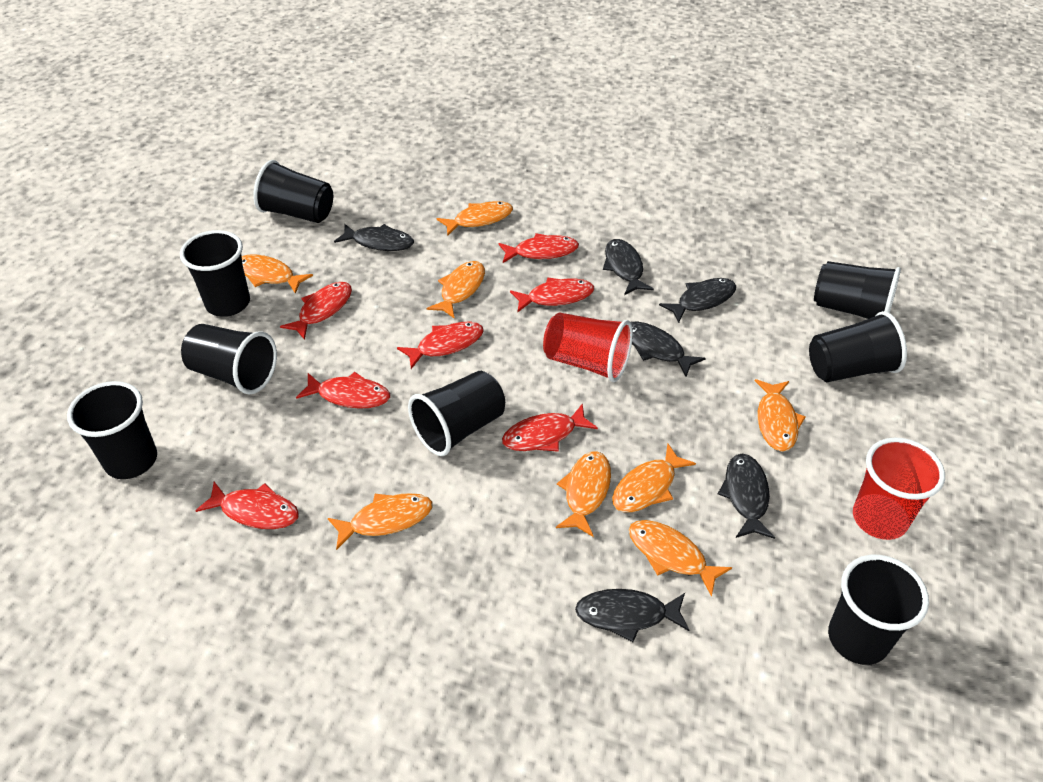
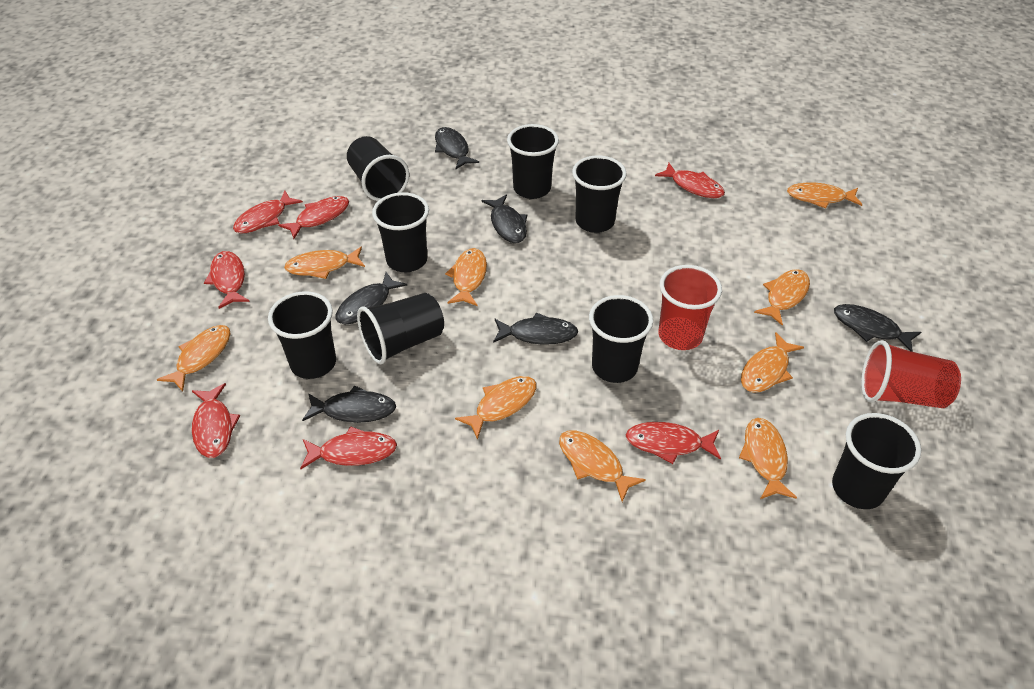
orange fish: [242,255,313,294] [328,493,432,550] [427,261,485,319] [437,201,513,236] [556,451,611,537] [612,444,696,512] [629,520,732,597] [755,379,806,452] = 8 -> [157,325,231,392] [284,247,365,279] [445,248,487,306] [455,376,537,440] [559,431,646,502] [739,418,797,499] [741,332,804,393] [754,269,810,325] [787,182,862,209] = 9

